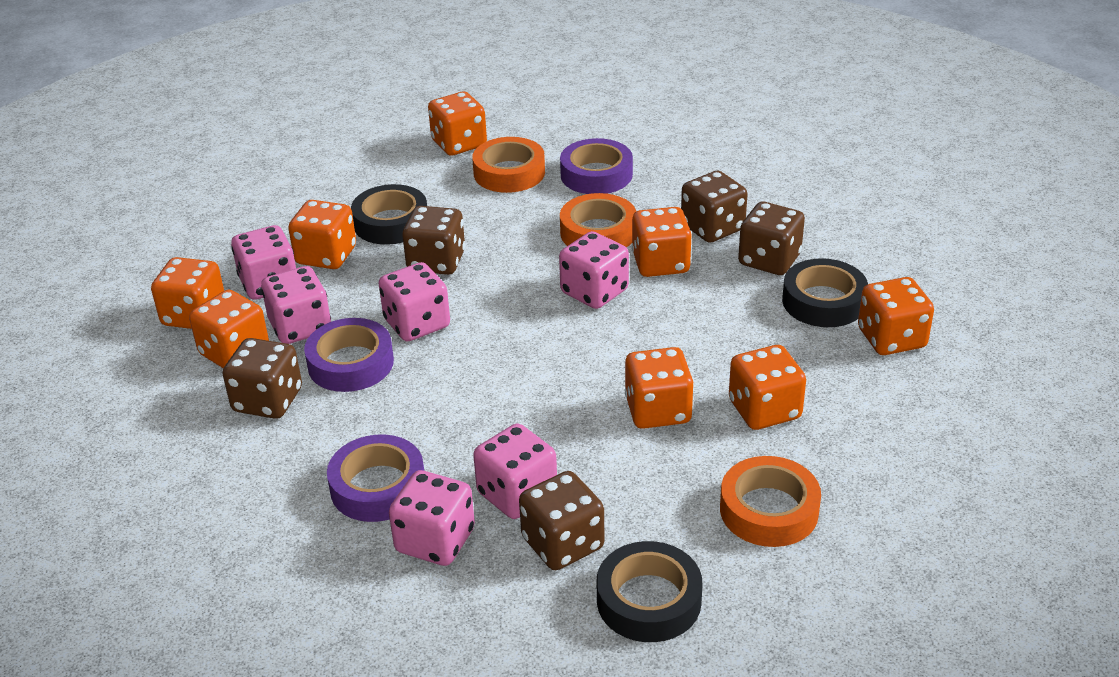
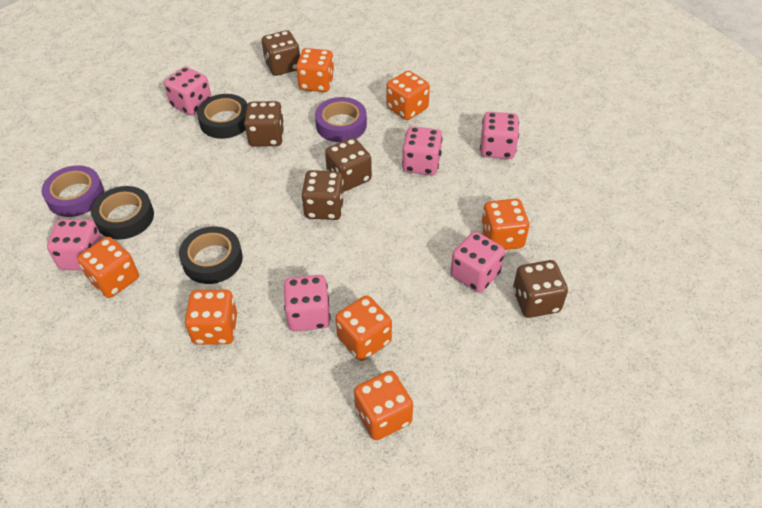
orange dice: [151,257,224,329] [189,290,269,368] [288,200,356,269] [428,92,487,156] [625,347,694,429] [632,207,692,277] [729,345,806,430] [858,277,934,355] = 8 -> [77,237,139,298] [185,290,237,345] [296,48,334,92] [335,295,392,361] [354,371,413,440] [386,71,430,120] [481,199,529,250] = 7
orange tape: [472,137,545,193] [560,193,636,247] [720,456,821,547] = 3 -> none = 0
purple tape: [304,318,394,392] [327,434,424,522] [560,138,633,194] = 3 -> [42,166,104,217] [315,97,367,142] = 2

